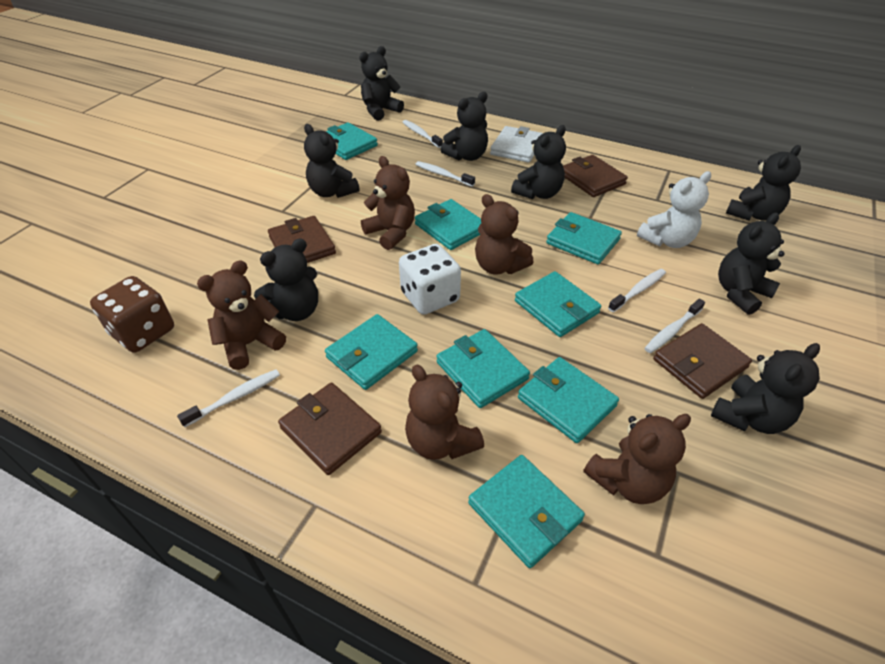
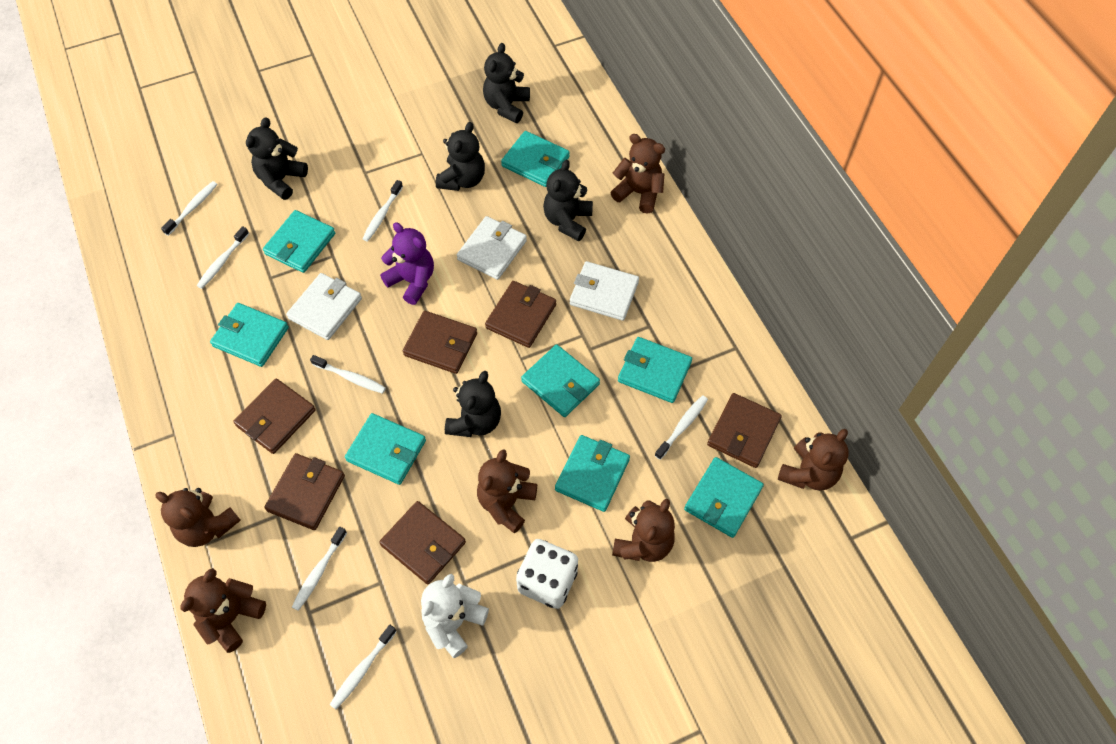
black teddy bear: [254,238,318,321] [304,124,360,198] [359,46,404,121] [441,92,488,161] [511,125,566,199] [711,343,820,434] [718,213,785,315] [726,145,801,221] = 8 -> [246,117,308,200] [436,122,485,191] [445,371,501,437] [483,43,530,123] [543,160,593,241] = 5
brown dice: [90,276,174,353] = 1 -> none = 0
brown teddy bear: [197,261,286,370] [361,156,415,250] [405,364,484,460] [475,194,533,275] [583,414,691,504] = 5 -> [155,488,241,547] [180,568,266,653] [477,449,537,533] [610,134,665,214] [612,499,675,562] [778,429,849,491] = 6
brown wallet: [268,216,336,263] [278,382,382,475] [563,155,628,197] [653,323,752,399] = 4 -> [233,379,316,454] [264,453,345,530] [379,501,466,584] [403,311,477,374] [485,281,556,348] [707,393,782,468] = 6
purple teddy bear: none = 0 -> [380,222,434,305] = 1
white toothbrush: [177,369,280,427] [403,120,443,148] [415,161,475,187] [608,269,666,312] [644,299,705,353] = 5 -> [161,181,217,236] [197,226,249,289] [292,527,347,611] [310,355,386,394] [330,625,397,709] [362,180,403,242] [655,396,708,460] = 7
white wallet: [490,126,543,163] = 1 -> [286,273,362,340] [457,216,527,280] [570,261,639,321] = 3

